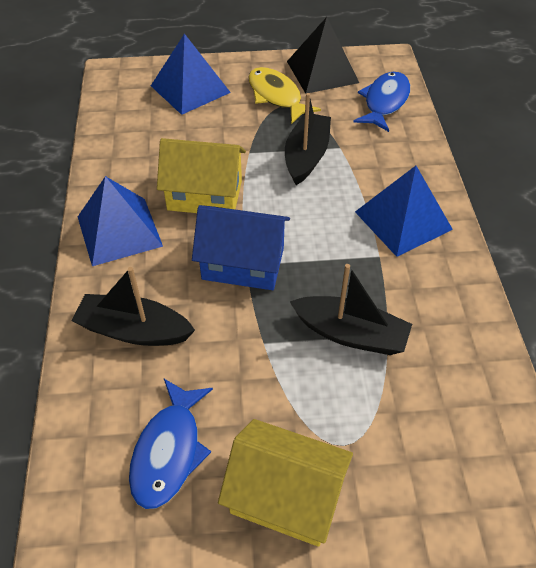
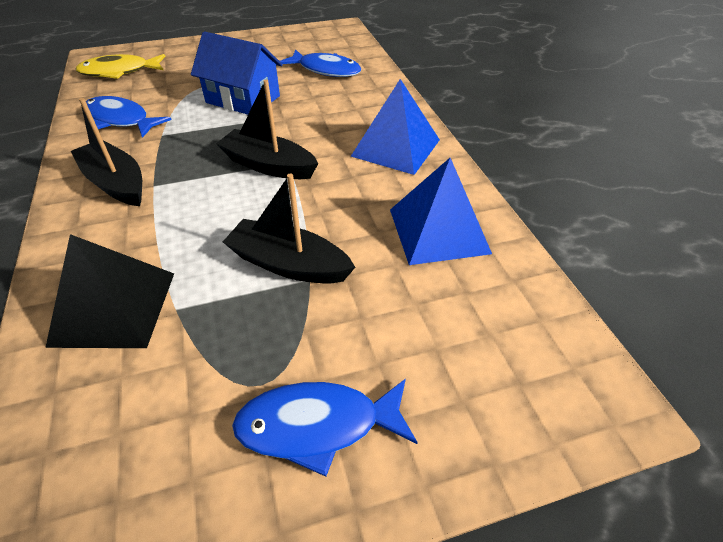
blue fish: [129,379,213,509] [353,72,410,132] = 2 -> [86,96,172,138] [232,379,418,477] [280,49,361,77] = 3
blue pyramid: [78,176,163,266] [151,33,231,115] [355,166,453,257] = 3 -> [351,79,440,175] [390,158,492,265] = 2
yellow house: [157,138,246,213] [218,419,353,547] = 2 -> none = 0

